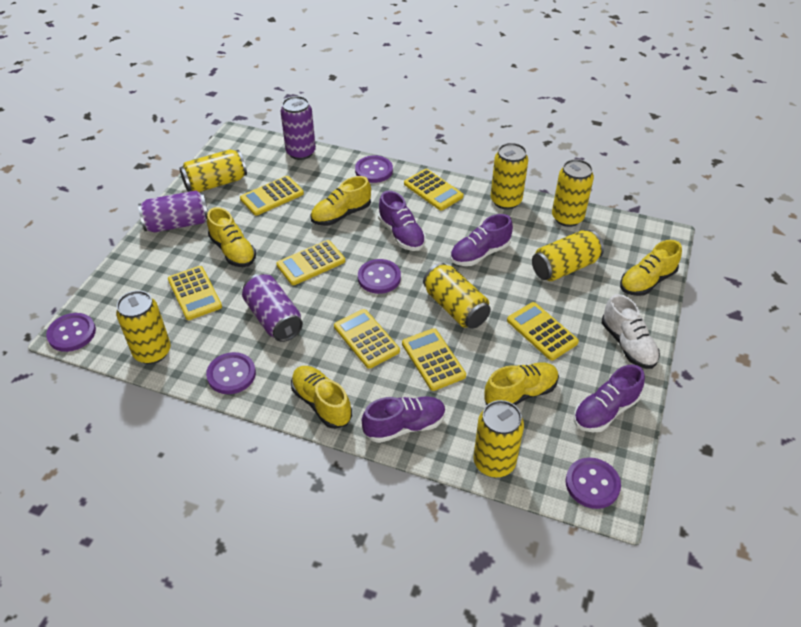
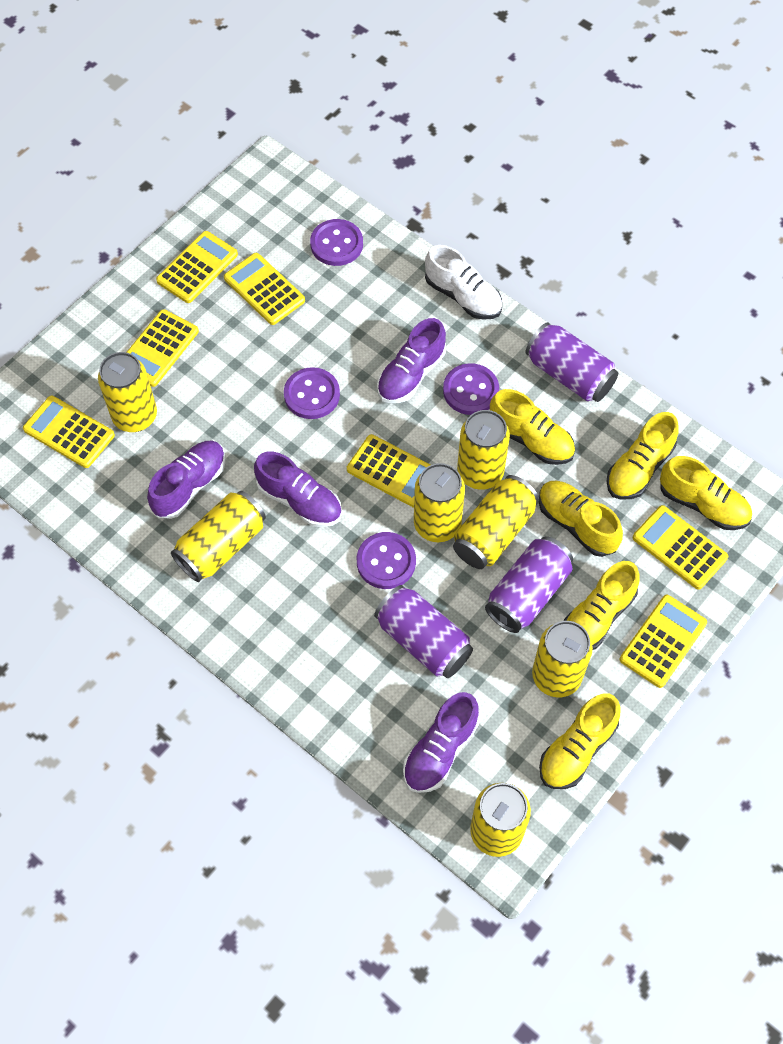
purple button: [46,313,96,352] [206,352,256,394] [355,155,393,183] [358,259,401,294] [566,458,621,509] = 5 -> [284,367,340,419] [310,219,363,266] [357,532,416,589] [443,363,499,415] = 4
yellow shoe: [207,207,256,267] [291,366,352,429] [310,176,371,226] [484,362,559,405] [620,240,682,296] = 5 -> [490,389,575,465] [539,481,623,557] [539,693,621,789] [564,561,640,650] [606,412,679,499] [660,456,752,530] = 6

